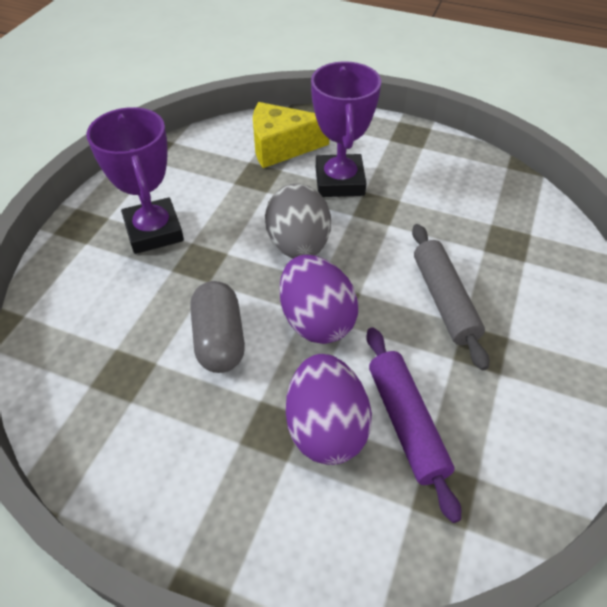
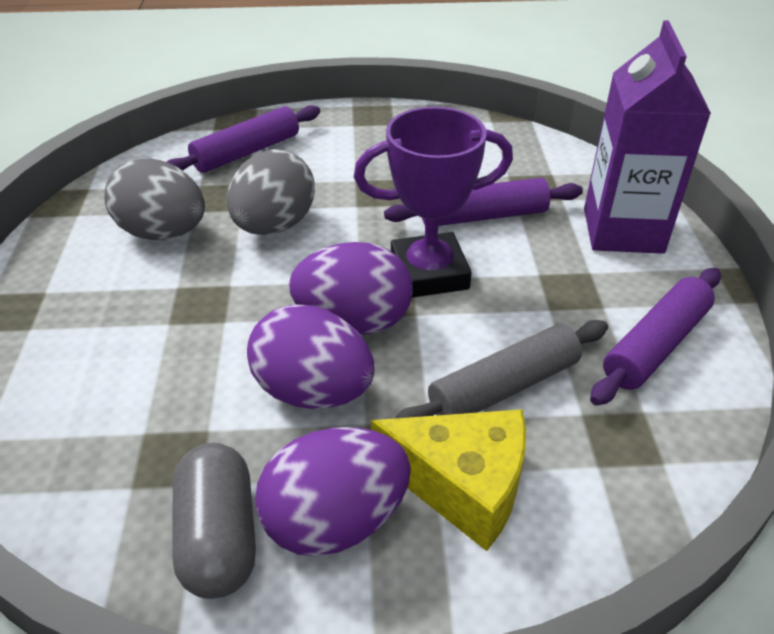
grey egg: [265,184,331,259] = 1 -> [104,158,205,240] [227,149,315,235] = 2
purple carton: none = 0 -> [584,20,711,254] = 1
purple egg: [280,255,358,344] [286,354,372,465] = 2 -> [247,304,374,409] [255,427,411,556] [289,242,413,334] = 3
purple rolling pin: [366,327,461,523] = 1 -> [167,105,320,173] [384,178,583,226] [590,268,721,406] = 3
purple trophy: [86,107,184,254] [311,61,381,197] = 2 -> [354,107,513,298] = 1

